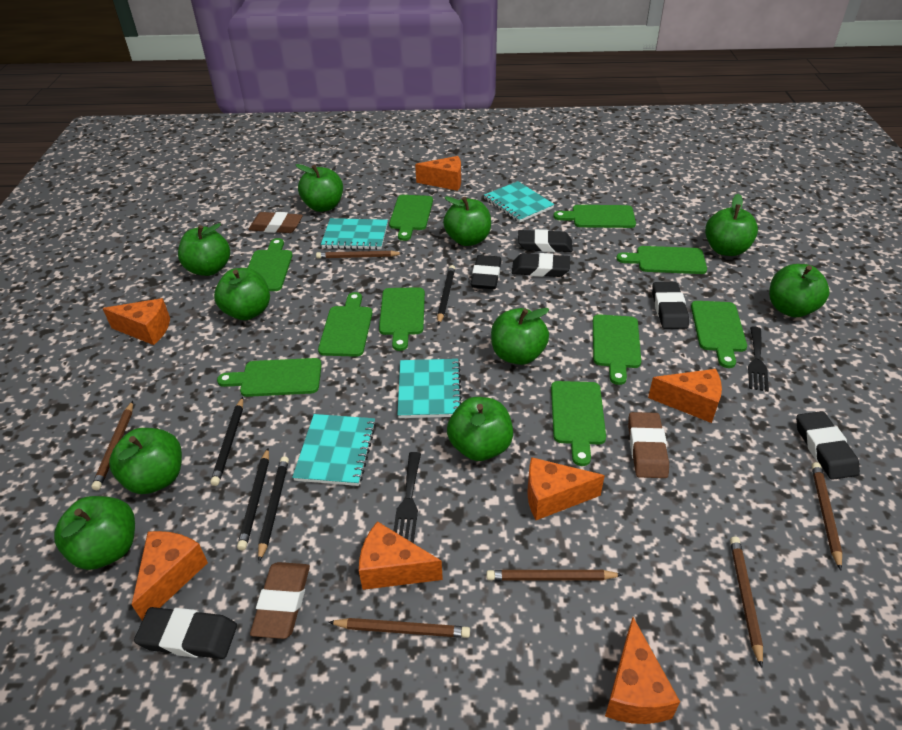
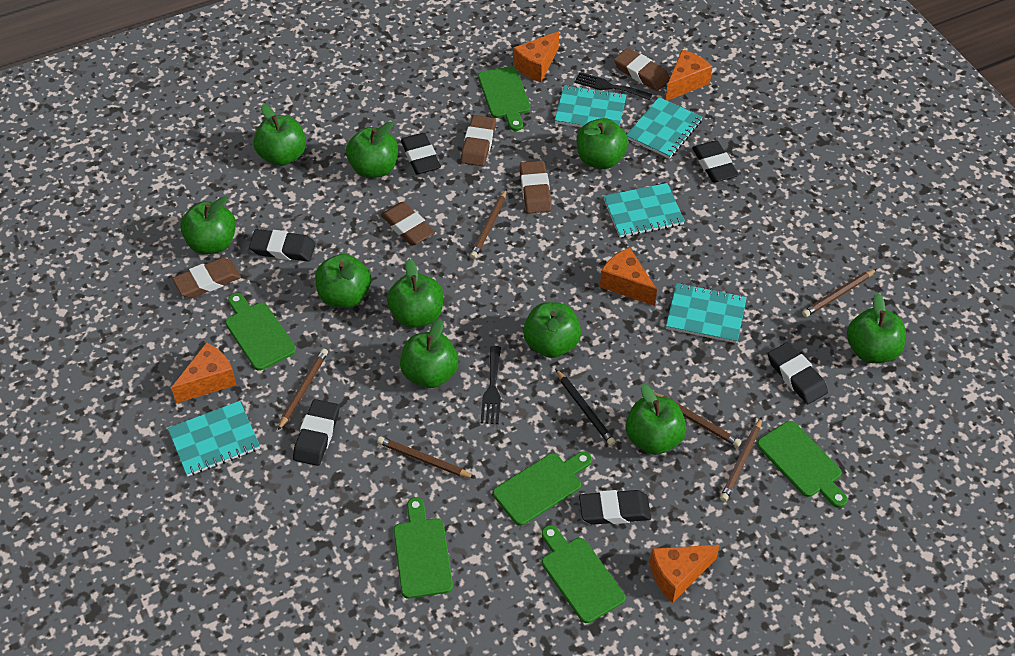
black pencil: [210,397,243,486] [237,448,269,550] [258,456,289,562] [437,265,455,325] = 4 -> [555,369,616,446] = 1
brown eraser: [248,212,303,233] [250,562,310,639] [628,412,669,478] = 3 -> [172,257,241,298] [381,202,435,246] [461,115,496,166] [520,161,552,213] [614,48,670,91] = 5
green cutting board: [217,358,322,397] [248,238,292,291] [318,292,372,357] [379,287,425,351] [389,195,433,241] [551,381,606,466] [553,205,636,228] [593,314,641,385] [616,246,707,274] [691,301,747,368] = 10 -> [225,293,296,371] [394,497,453,599] [478,66,531,131] [493,451,592,526] [542,525,625,623] [757,421,848,508] = 6
orange cheese: [102,298,170,345] [132,531,208,620] [359,521,443,590] [415,156,461,191] [527,457,605,520] [605,617,680,724] [648,369,722,423] = 7 -> [171,342,237,403] [513,31,559,82] [600,247,657,306] [650,545,720,603] [666,50,713,101] = 5
turquoise notebook: [292,414,376,486] [321,218,388,250] [397,359,462,418] [484,181,555,223] = 4 -> [168,401,260,476] [555,85,627,127] [603,183,685,238] [626,97,703,159] [666,283,747,343] = 5

